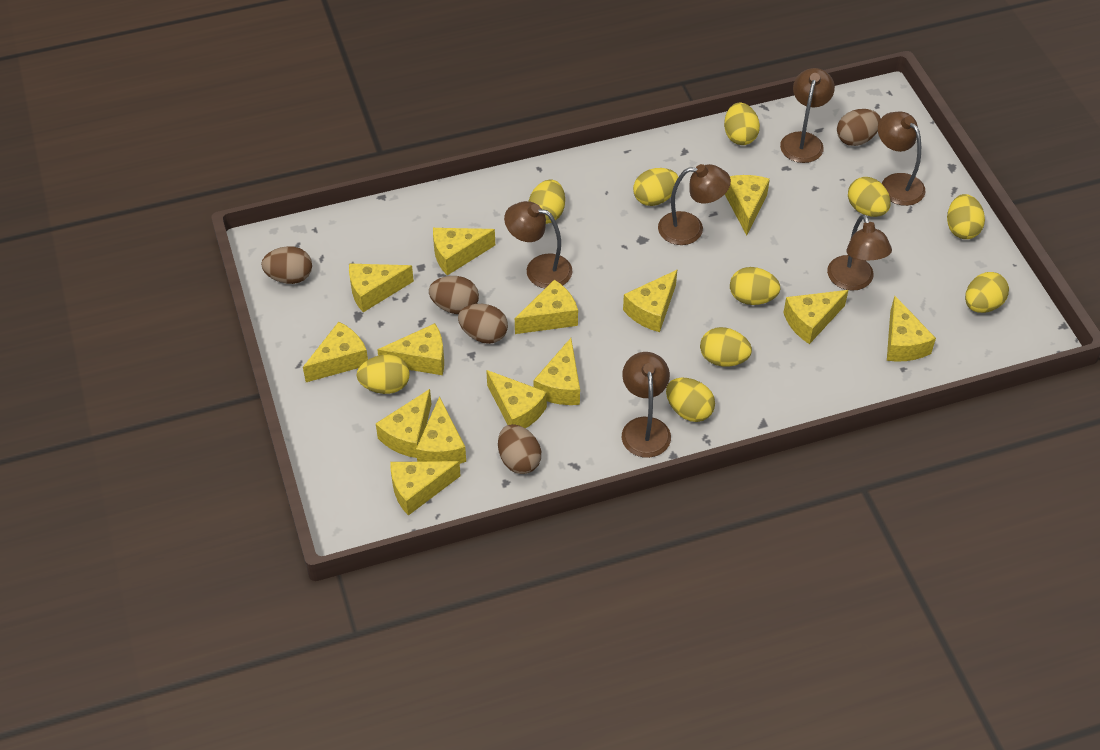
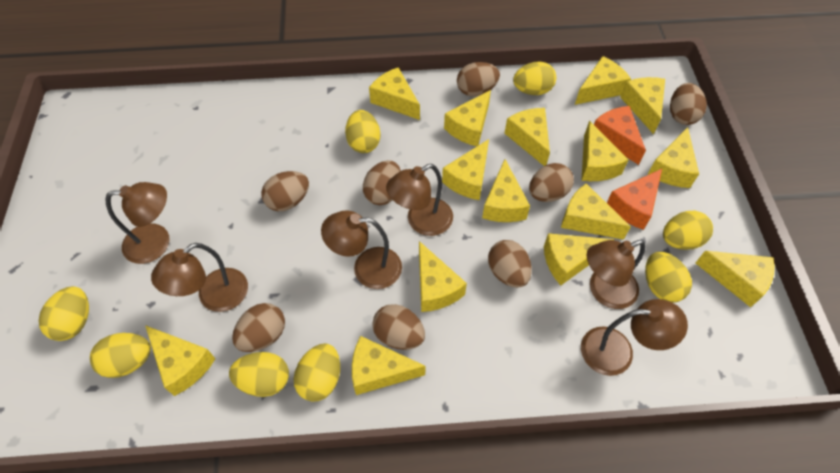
brown egg: [261,246,312,284] [429,276,479,314] [458,304,508,344] [498,424,541,474] [837,109,881,146] = 5 -> [232,303,285,352] [261,171,309,211] [363,160,401,205] [372,304,425,350] [457,62,500,96] [488,240,532,288] [529,163,574,202] [670,83,707,125] = 8
orange cheese: none = 0 -> [594,106,646,165] [607,169,662,230] = 2
yellow cheese: [303,322,368,382] [349,263,414,312] [376,389,431,458] [377,323,444,375] [390,461,461,515] [416,396,466,463] [433,228,495,275] [486,370,547,428] [515,279,578,334] [534,338,580,405] [623,270,677,332] [725,175,770,235] [783,290,848,344] [887,296,936,362] = 14 -> [145,325,215,396] [352,336,425,395] [369,67,420,120] [419,241,467,312] [442,139,489,200] [444,90,491,146] [482,159,530,222] [504,108,550,166] [544,233,614,285] [561,183,631,240] [575,56,631,105] [581,121,628,181] [620,77,665,134] [648,127,699,188] [696,251,774,307] = 15
yellow egg: [357,355,410,394] [529,179,565,224] [633,168,678,206] [666,378,715,422] [700,327,752,367] [724,103,760,145] [730,267,780,305] [848,177,891,217] [947,194,985,239] [965,272,1009,313] = 10 -> [39,286,89,341] [90,333,151,378] [229,352,289,397] [294,343,340,402] [345,110,380,153] [513,62,556,95] [645,252,692,303] [663,211,713,250] = 8

